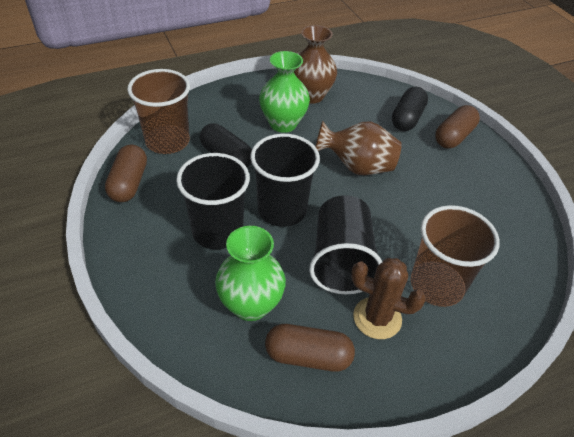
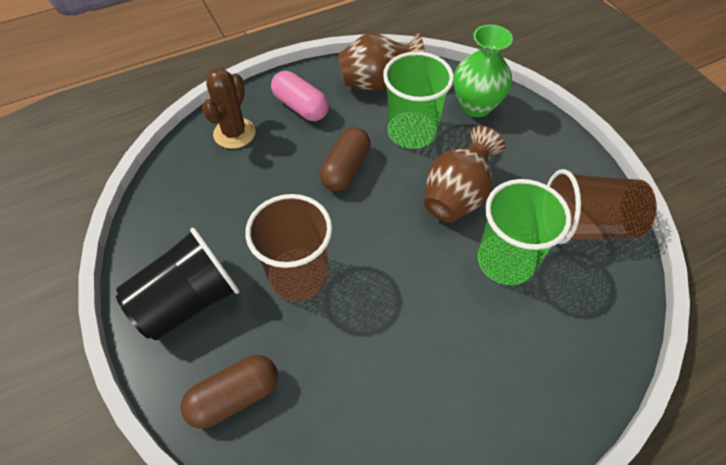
black capsule: [200,123,252,167] [392,87,428,131] = 2 -> none = 0
black cup: [176,153,250,249] [250,134,320,227] [309,195,382,294] = 3 -> [116,228,240,341] = 1
brown capsule: [105,145,147,202] [265,324,355,372] [435,105,480,148] = 3 -> [181,355,278,429] [320,127,371,191] = 2
green cup: none = 0 -> [383,51,454,149] [478,179,572,285] = 2
green vase: [215,226,286,321] [259,51,310,133] = 2 -> [454,24,513,117] = 1
pink capsule: none = 0 -> [271,71,329,121] = 1

